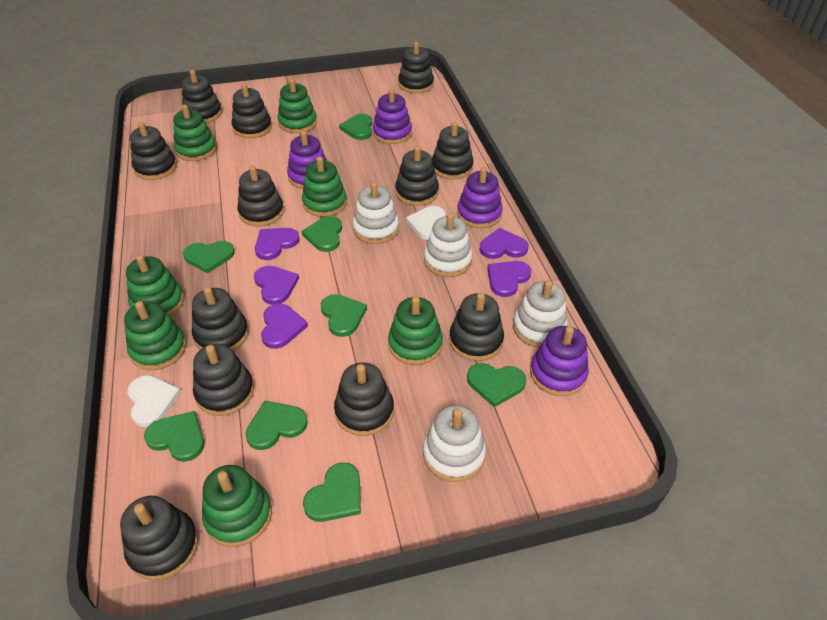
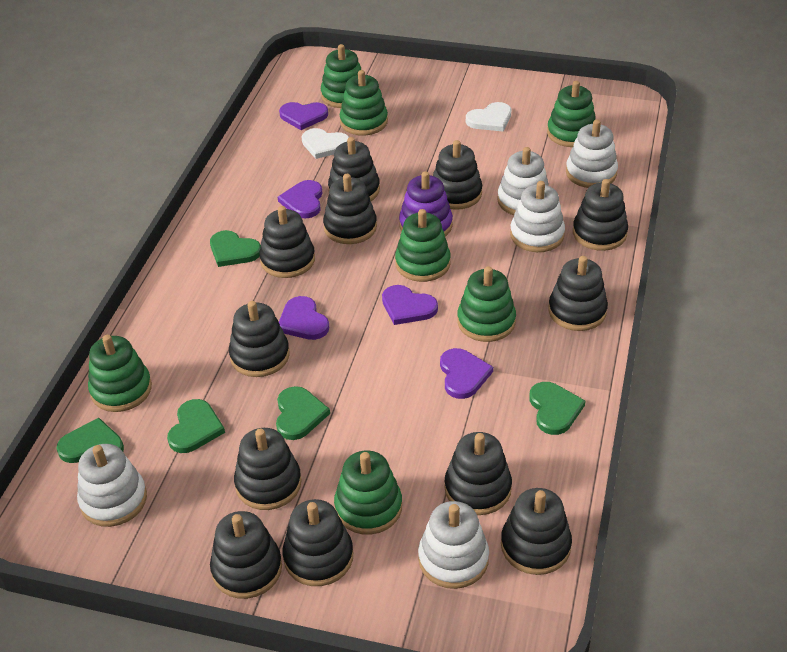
green heart: [144,411,204,462] [183,241,235,273] [245,401,308,450] [302,216,342,252] [303,462,361,522] [321,294,367,337] [339,114,372,140] [467,363,526,407] = 8 -> [57,418,124,463] [167,399,225,453] [210,230,261,267] [276,386,330,440] [529,382,585,435] = 5
purple stacking toy: [287,131,327,189] [373,89,412,144] [457,167,503,228] [530,326,589,396] = 4 -> [399,171,453,236] = 1
white stacking toy: [353,182,399,244] [423,405,486,482] [424,213,473,277] [513,280,568,348] = 4 -> [77,444,147,527] [418,501,489,589] [497,147,548,215] [510,181,565,252] [566,120,618,188] = 5

